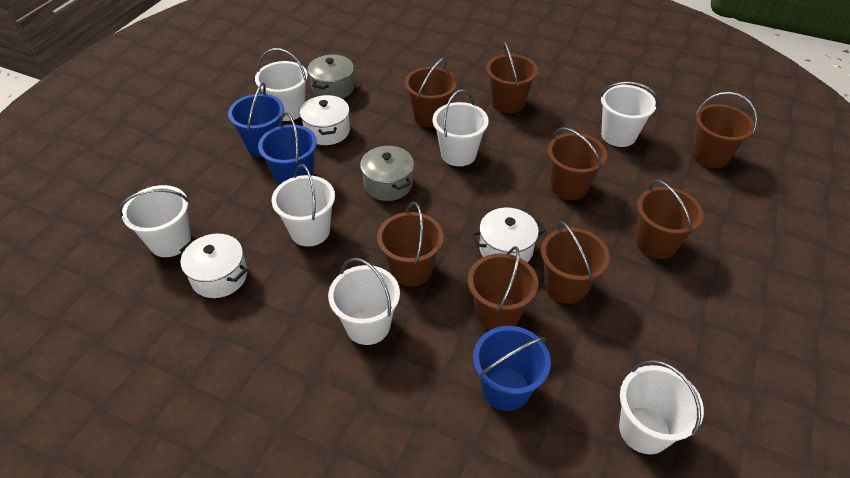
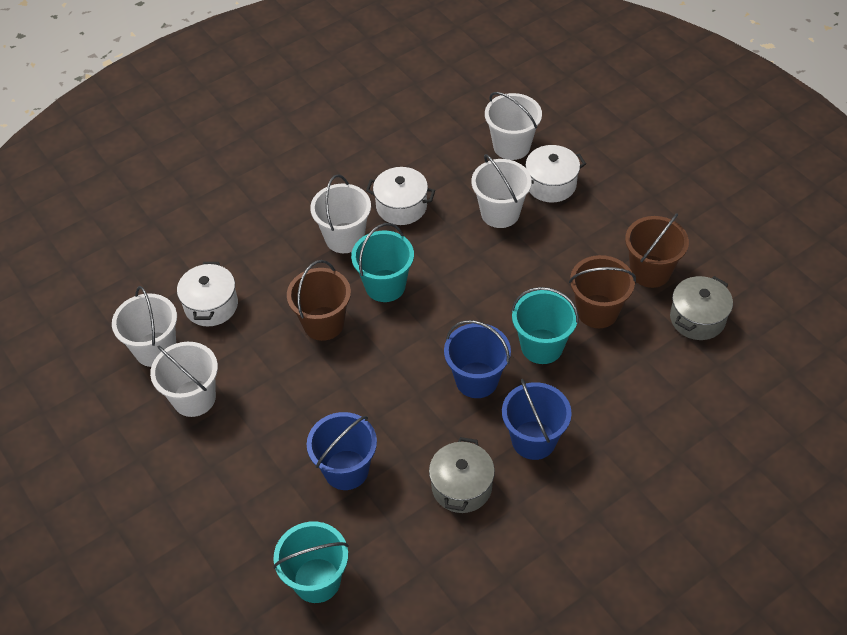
brown bucket: [377,202,444,287] [405,57,457,127] [468,246,538,330] [486,42,538,113] [541,221,610,304] [547,127,607,200] [636,180,703,259] [692,92,757,168] = 8 -> [287,260,351,341] [569,255,636,328] [625,213,689,288] = 3
turquoise bucket: none = 0 -> [273,521,349,603] [351,223,414,302] [511,287,579,364] = 3
white bucket: [119,185,191,257] [255,48,308,121] [272,164,335,246] [328,258,400,345] [433,89,489,166] [600,82,658,147] [619,360,704,454] = 7 -> [112,286,177,367] [150,342,218,417] [310,174,371,253] [472,154,532,228] [485,92,542,160] = 5

